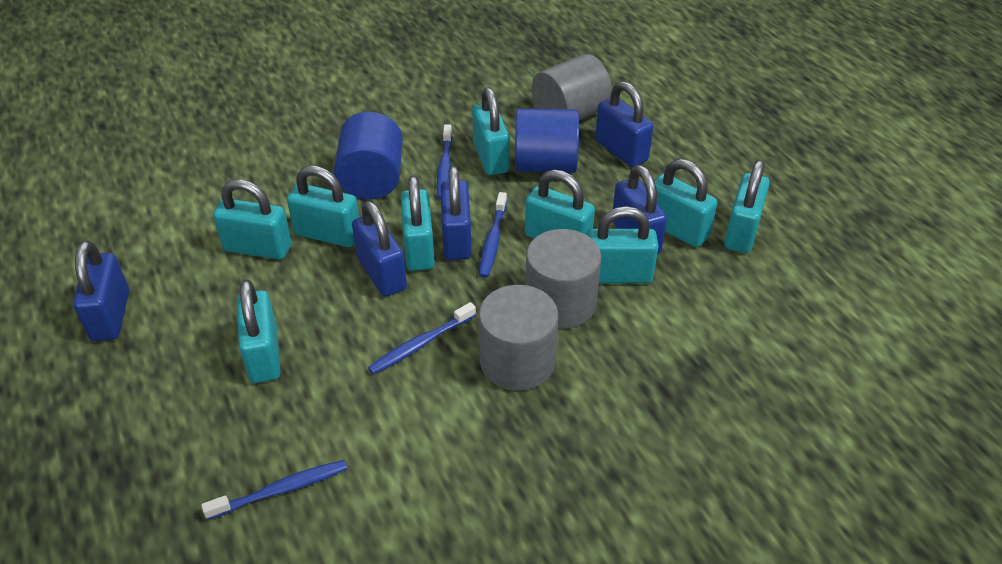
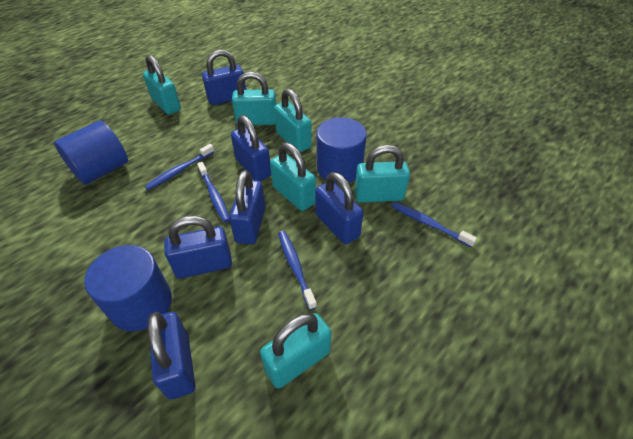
blue cylinder: [334,112,403,199] [515,108,579,173] = 2 -> [54,121,128,185] [84,245,172,331] [316,117,367,184] = 3
blue padlock: [73,241,129,341] [352,201,407,297] [440,166,472,260] [595,81,654,167] [613,165,667,255] = 5 -> [148,312,195,400] [164,216,232,279] [202,50,246,105] [229,170,265,245] [231,115,271,181] [315,172,364,244] = 6
grey cylinder: [479,285,558,391] [526,229,601,329] [532,54,612,120] = 3 -> none = 0
turquoise padlock: [213,179,292,260] [237,279,280,383] [287,166,359,247] [401,176,435,271] [472,87,510,175] [525,170,595,239] [586,206,659,283] [654,159,717,247] [724,160,770,253] = 9 -> [143,55,181,115] [232,71,276,125] [260,313,331,389] [270,142,316,211] [274,88,312,152] [355,145,410,203] = 6

